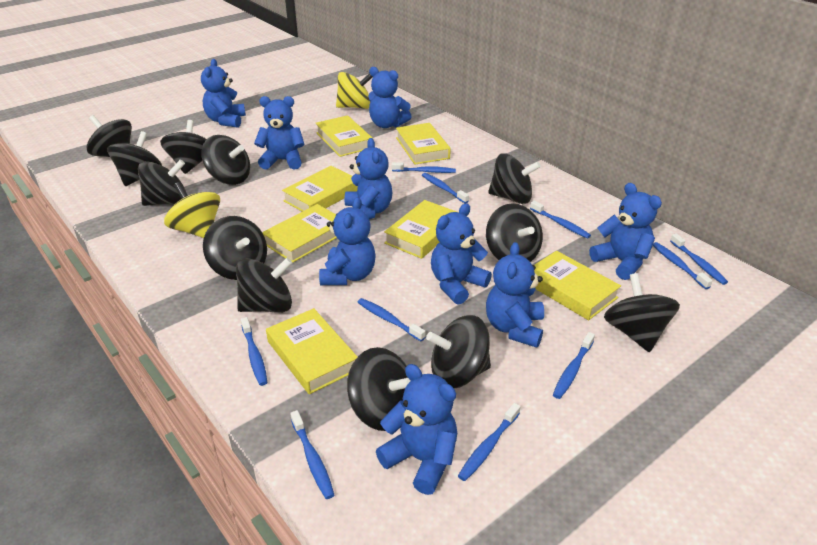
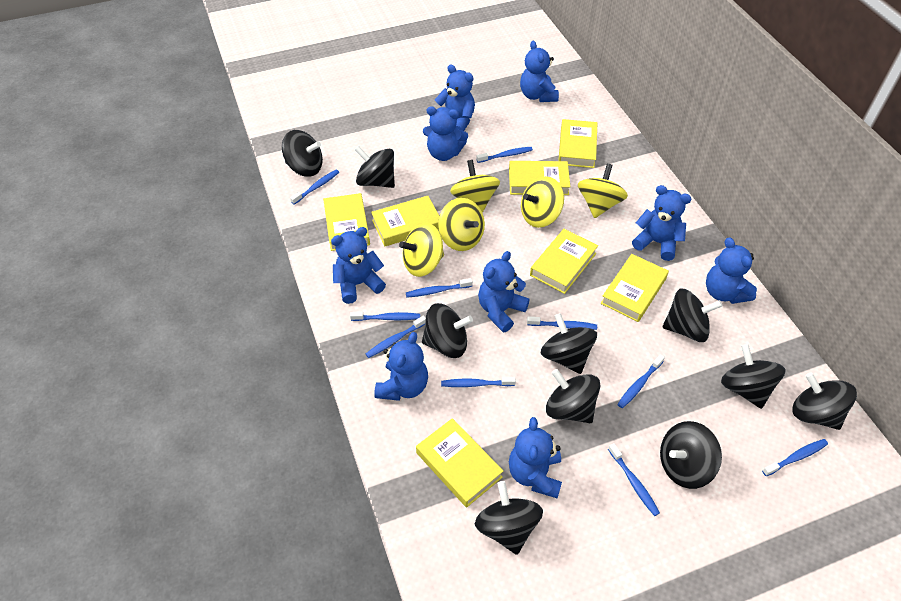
black spinning top: [86,115,132,157] [107,131,162,186] [138,160,186,206] [160,120,207,174] [201,135,250,185] [203,216,267,280] [236,258,292,313] [347,347,411,431] [426,315,491,389] [486,203,543,262] [488,154,541,204] [604,273,680,352] = 12 -> [282,130,323,177] [355,146,395,188] [422,303,473,358] [475,481,543,555] [541,313,597,374] [546,369,600,423] [660,421,722,489] [663,289,723,342] [721,344,786,409] [793,373,857,430] = 10
yellow spinning top: [164,182,220,238] [336,72,372,109] = 2 -> [399,223,444,277] [438,198,485,251] [450,160,500,213] [521,176,564,228] [578,163,628,218] = 5

